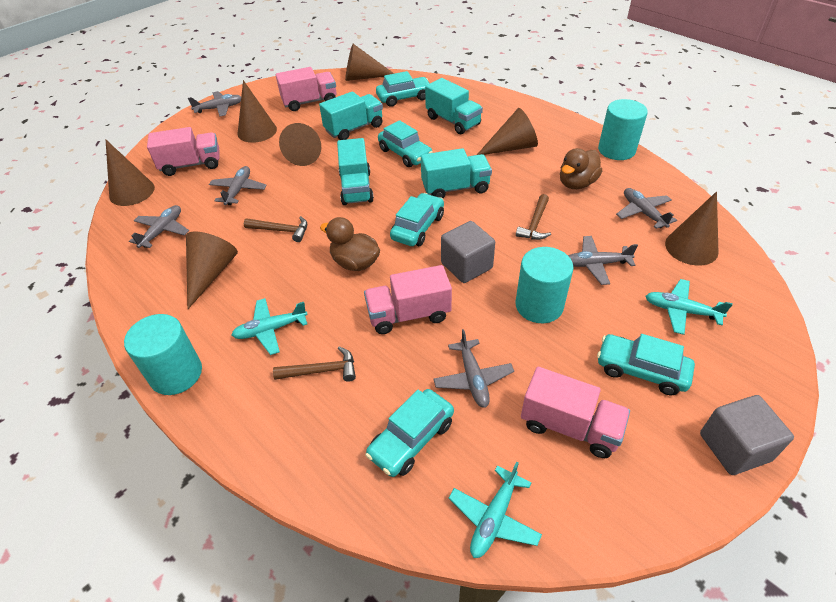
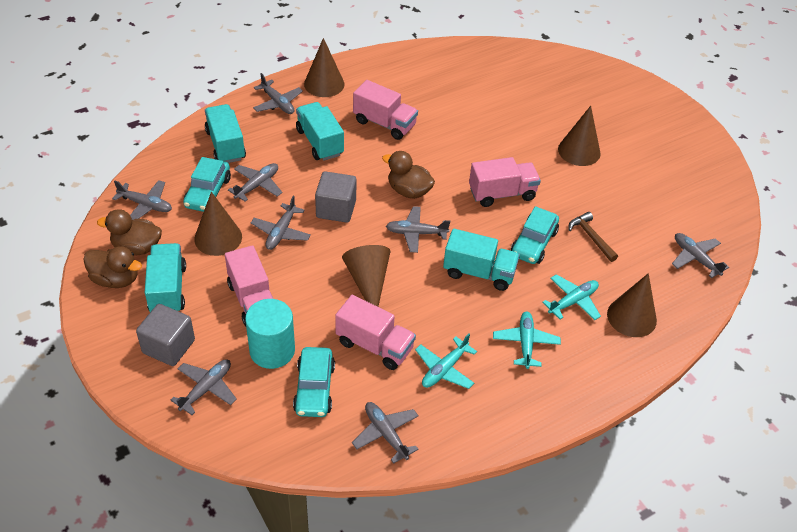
brown cone: [105,139,155,206] [186,232,238,310] [237,80,277,143] [279,123,321,166] [345,44,394,81] [477,108,538,155] [665,191,719,266] = 7 -> [194,192,242,256] [304,38,345,97] [342,245,391,307] [558,106,601,166] [607,273,657,337] = 5
brown duck: [320,217,380,271] [560,148,602,189] = 2 -> [83,246,142,288] [97,209,162,255] [382,151,435,199] = 3
brown hammer: [244,216,307,242] [273,346,356,382] [516,194,551,240] = 3 -> [569,212,618,262] = 1
grey plane: [129,205,189,248] [188,91,241,117] [209,166,267,205] [433,329,514,408] [568,236,638,285] [616,188,677,229] = 6 -> [112,180,172,220] [170,359,237,415] [228,163,282,202] [251,196,311,250] [253,73,303,114] [352,402,419,464] [386,206,450,253] [672,233,729,278] = 8
turquoise car: [365,389,454,477] [376,71,430,107] [378,120,433,167] [390,193,444,246] [597,334,695,395] = 5 -> [183,157,231,212] [293,347,335,417] [511,206,559,264] = 3
turquoise cylinder: [124,314,202,395] [516,247,574,323] [598,99,648,160] = 3 -> [245,299,295,369] = 1

